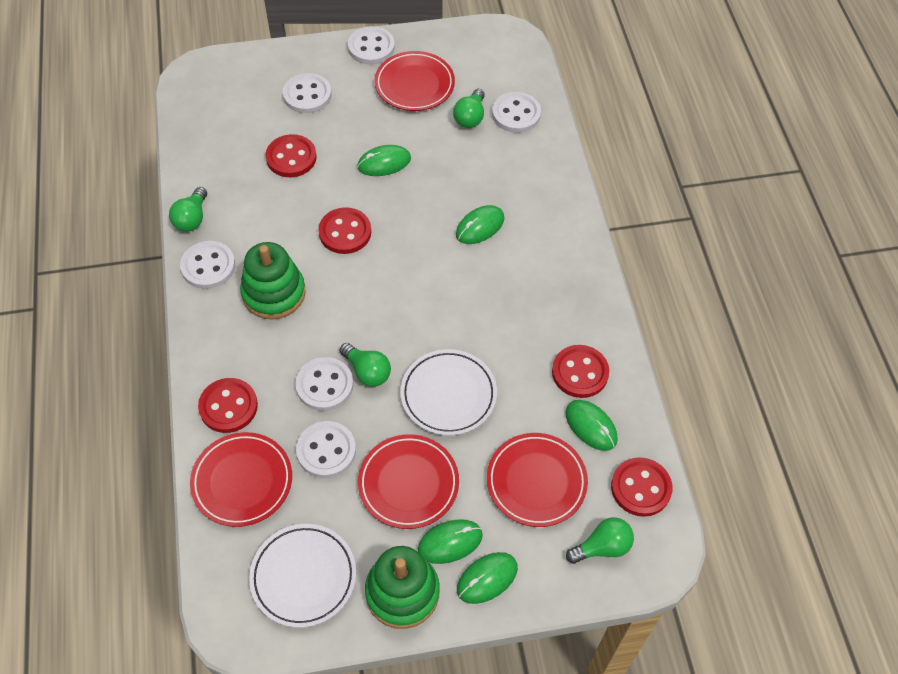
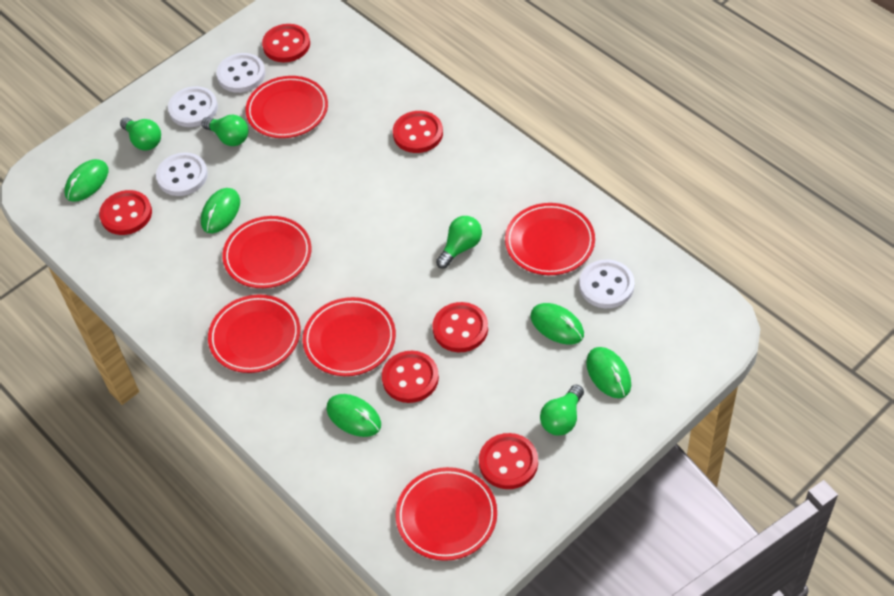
green stacking toy: [240,242,306,320] [365,546,440,629] = 2 -> none = 0
red button: [198,378,258,433] [266,134,317,177] [318,207,371,254] [552,345,609,398] [611,457,672,517] = 5 -> [99,190,152,235] [262,24,310,62] [382,351,439,403] [393,111,443,153] [433,302,488,352] [479,433,538,489] = 6
red plate: [190,432,292,527] [358,434,459,529] [374,51,455,111] [487,433,588,527] = 4 -> [208,295,300,373] [222,216,311,288] [245,76,328,138] [303,297,396,376] [395,467,497,561] [505,203,595,275] = 6
white button: [180,241,235,289] [283,73,332,113] [295,357,353,411] [296,421,356,478] [348,26,395,64] [492,92,541,133] = 6 -> [156,153,208,196] [168,86,218,127] [216,53,265,93] [579,260,635,308] = 4
white plate: [249,524,356,628] [400,349,497,435] = 2 -> none = 0

